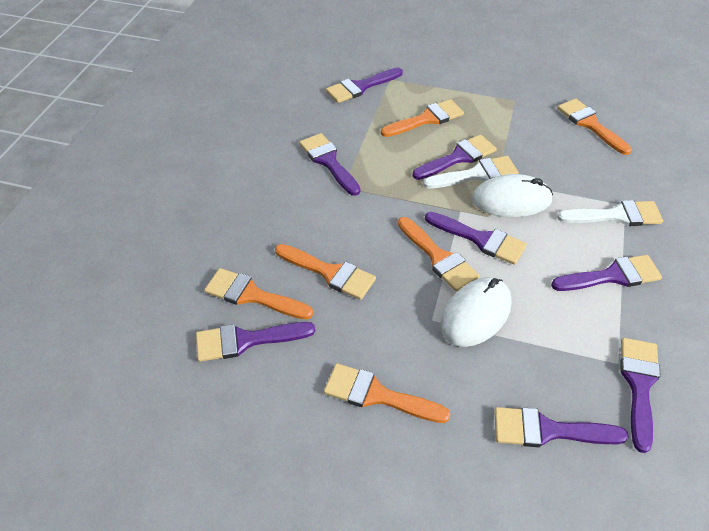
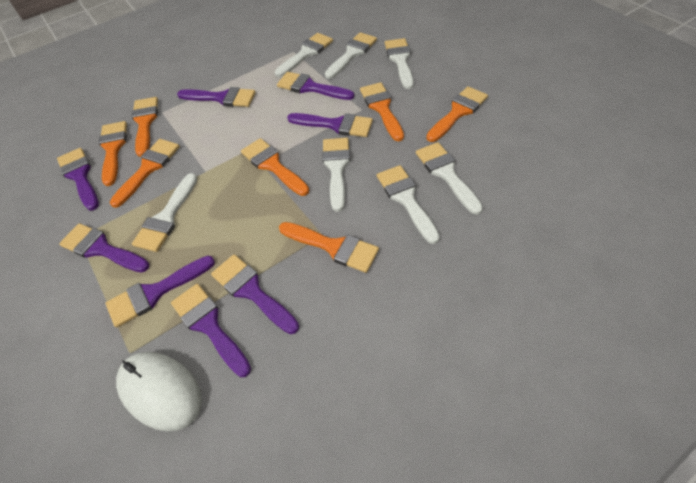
orange brush: [204,268,313,320] [275,244,376,300] [324,363,450,423] [381,99,464,137] [398,217,479,291] [557,99,632,155] = 6 -> [99,121,127,186] [110,139,180,208] [131,97,158,157] [241,138,309,196] [279,222,379,273] [360,82,404,141] [426,86,488,142] = 7
white brush: [423,156,519,189] [557,200,663,226] = 2 -> [132,173,197,252] [274,33,333,77] [322,138,350,212] [325,32,377,79] [377,165,440,244] [385,38,414,89] [416,142,483,215] = 7
white mouse: [441,277,512,347] [472,174,553,217] = 2 -> [116,352,202,432] = 1

